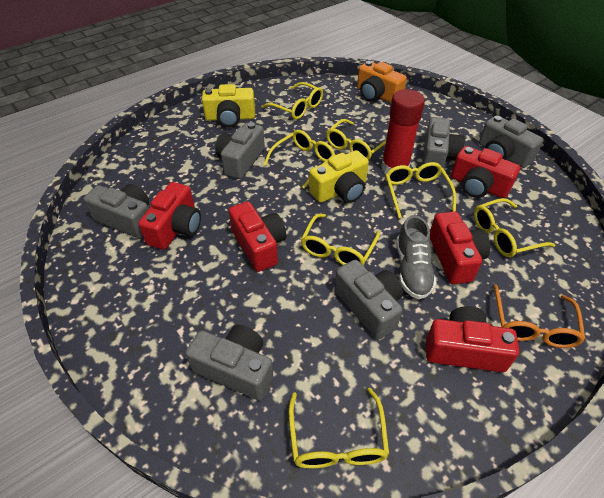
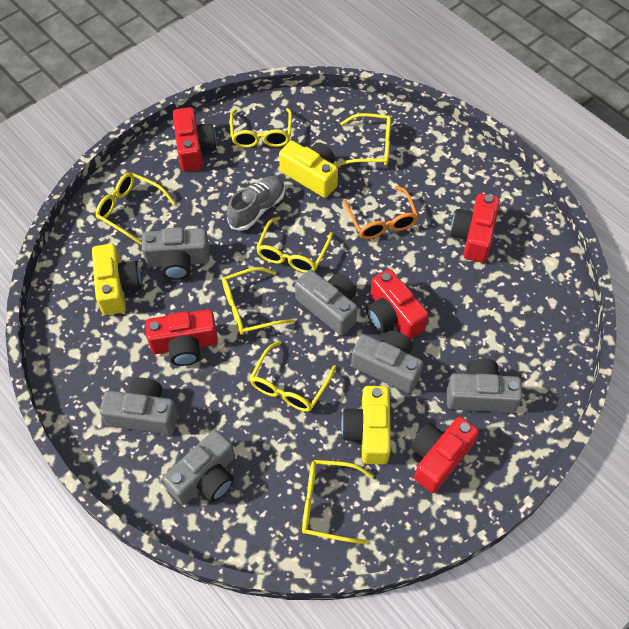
orange camera: [357,61,407,103] = 1 -> none = 0
red glue stick: [381,89,425,174] = 1 -> none = 0
yellow camera: [202,84,255,127] [309,150,369,203] = 2 -> [92,244,141,315] [279,141,338,198] [341,386,391,464] = 3

